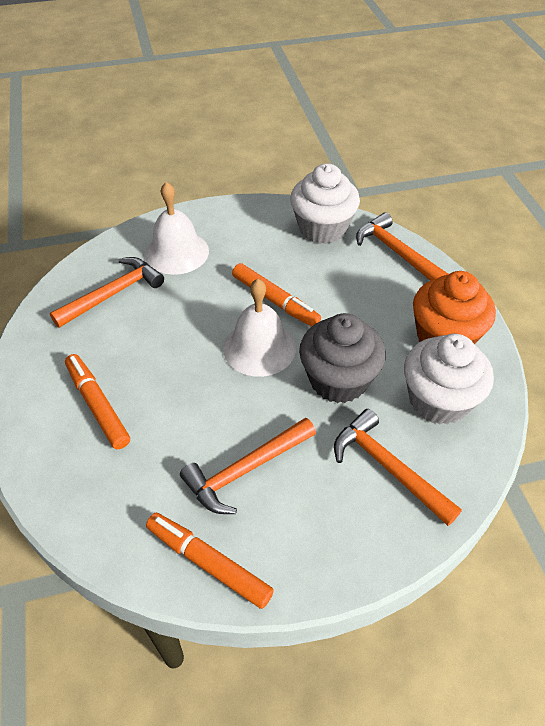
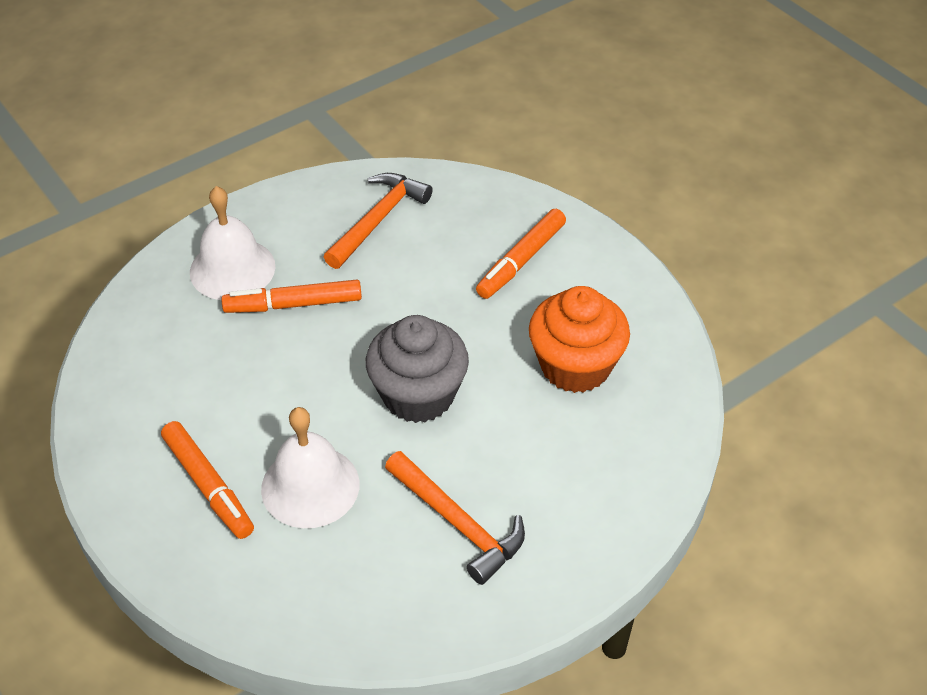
orange hammer: [50,257,164,328] [180,417,316,514] [334,409,462,526] [356,212,449,281] = 4 -> [324,173,433,269] [385,451,525,585] = 2
white cupcake: [290,163,360,244] [404,334,494,425] = 2 -> none = 0

